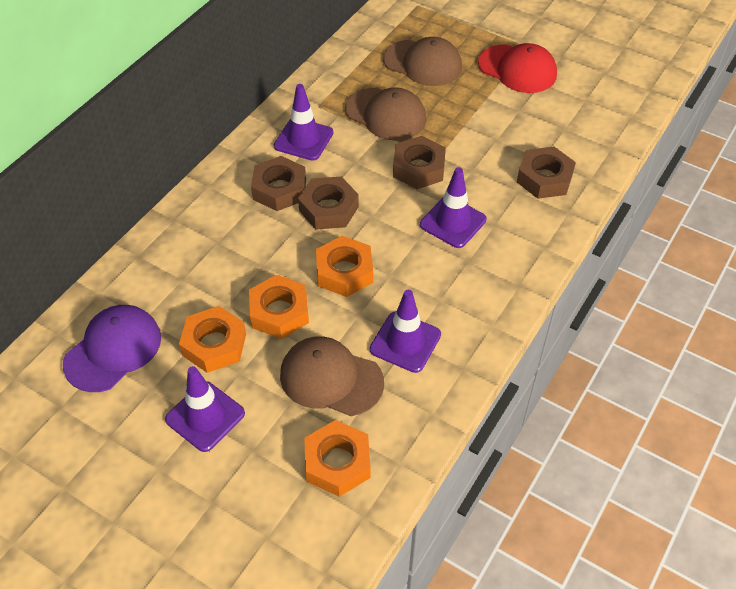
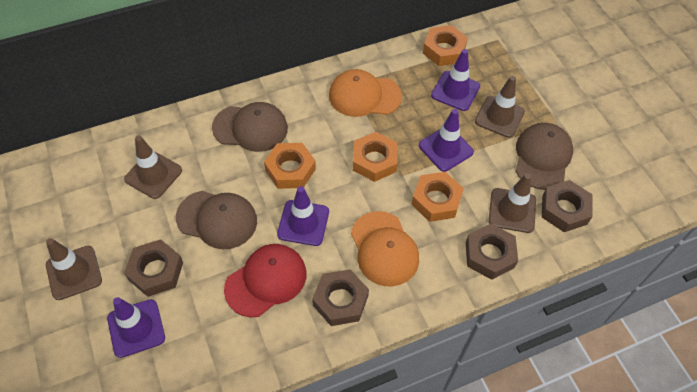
brown traffic cone: none = 0 -> [46,238,102,300] [124,136,182,199] [475,76,525,138] [489,173,536,233] = 4
orange cap: none = 0 -> [329,69,402,117] [351,211,419,287] = 2
purple cap: [63,305,161,392] = 1 -> none = 0

